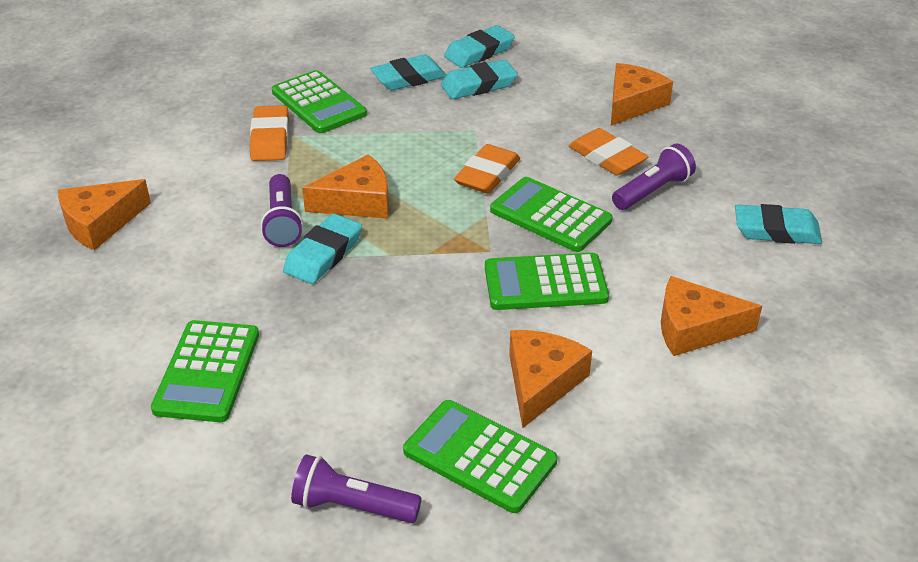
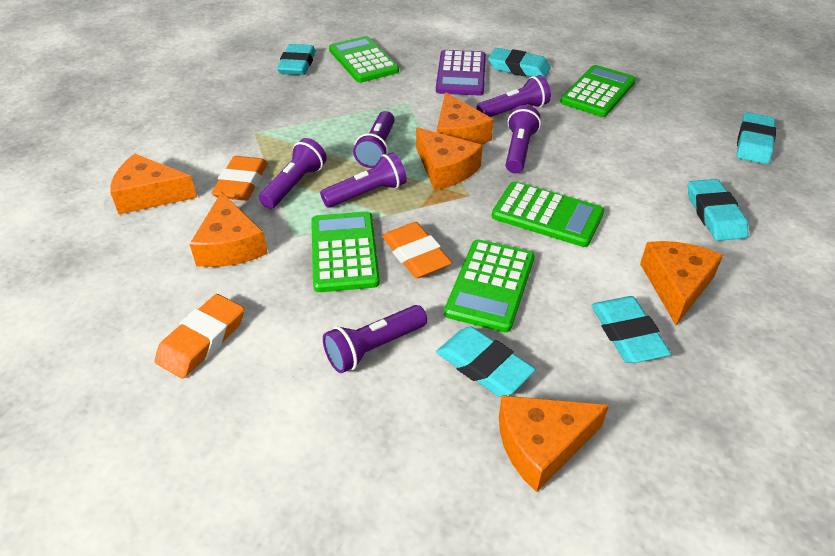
orange cheese: [58,179,151,250] [302,154,389,219] [509,330,592,428] [611,63,673,126] [661,276,762,356] = 5 -> [110,154,197,214] [190,192,268,267] [416,127,482,190] [437,92,494,145] [499,395,609,492] [640,241,723,325] = 6
purple calculator: none = 0 -> [436,50,486,96] = 1
purple flashlight: [261,174,303,247] [291,454,422,523] [612,144,696,210] = 3 -> [259,138,327,209] [320,152,407,208] [323,305,427,373] [353,111,395,168] [477,75,551,117] [506,105,541,173] = 6
turquoise eraser: [283,213,362,284] [370,55,446,90] [441,60,518,99] [444,25,515,68] [735,204,822,244] = 5 -> [277,44,316,75] [436,327,536,397] [488,48,551,78] [591,296,671,363] [688,179,748,241] [737,112,776,164] = 6

